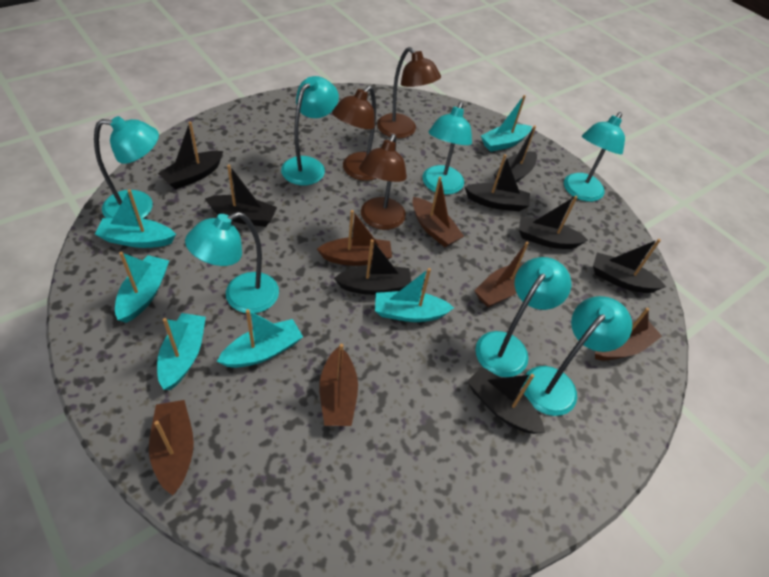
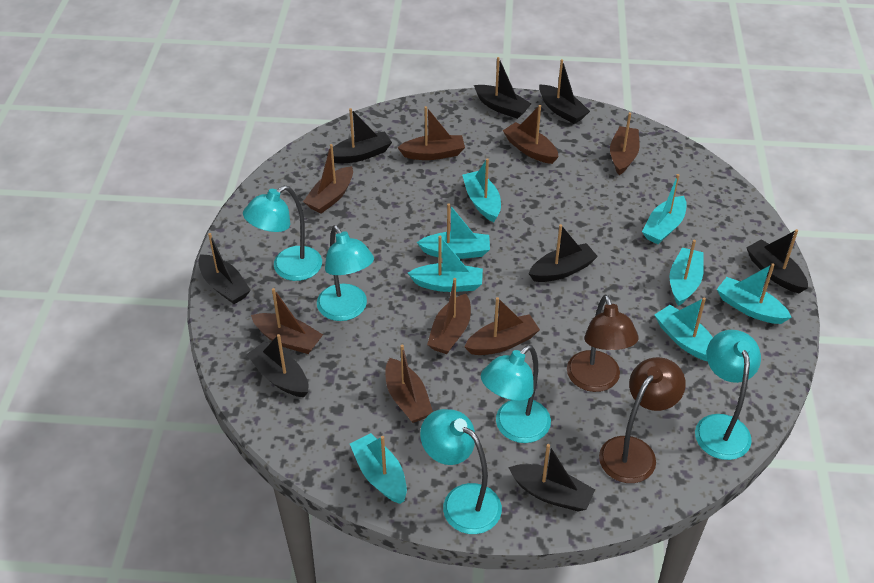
brown boat: [149,400,194,496] [317,210,392,266] [319,344,358,426] [412,177,464,247] [474,242,529,307] [595,308,662,360] = 6 -> [251,288,323,354] [303,144,353,214] [385,344,433,423] [397,106,465,160] [427,278,471,354] [464,297,540,355] [503,105,558,164] [610,112,640,175] = 8
brown lamp: [332,86,377,181] [359,134,407,230] [377,47,441,138] = 3 -> [567,295,639,392] [599,357,686,483] = 2
turquoise boat: [95,189,176,248] [115,252,169,323] [157,313,206,390] [217,309,303,368] [375,268,454,322] [481,95,532,152] = 6 -> [350,433,407,504] [408,236,483,292] [417,203,490,259] [462,158,501,222] [642,174,687,244] [654,297,713,361] [670,240,704,306] [717,263,792,324] = 8
turquoise lamp: [94,116,159,219] [185,212,279,314] [281,76,339,185] [422,102,472,195] [475,257,571,377] [522,296,632,416] [564,112,625,202] = 7 -> [243,186,322,281] [317,225,374,321] [420,409,502,534] [481,345,551,443] [695,330,761,460] = 5

